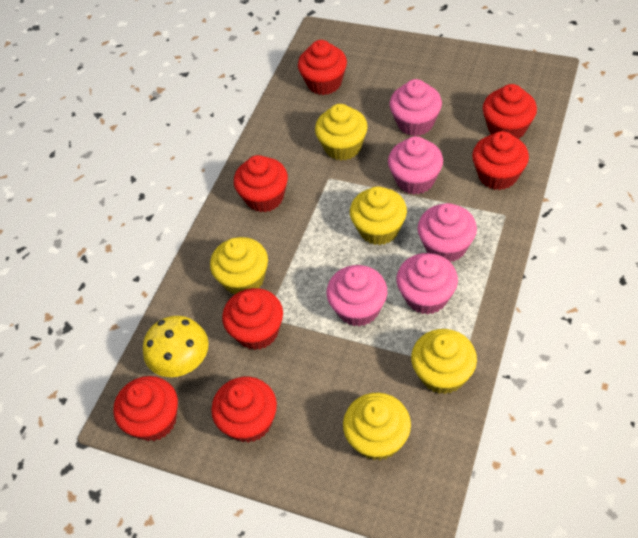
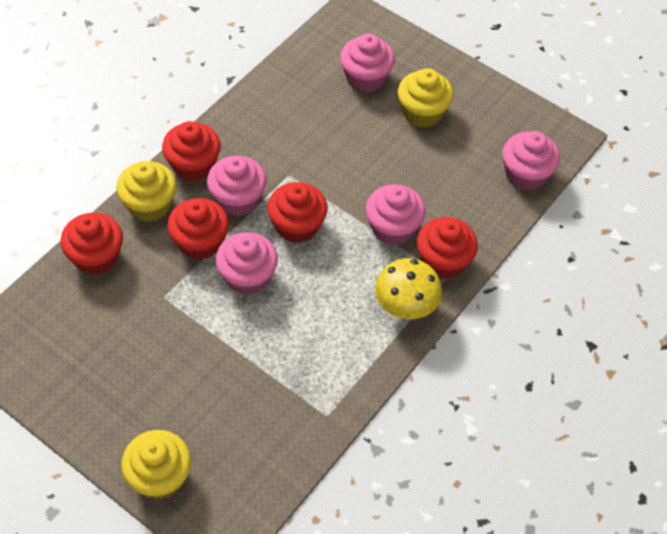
red cupcake: [113,376,178,441] [211,377,277,443] [222,288,283,350] [234,155,288,212] [298,40,347,95] [472,131,529,190] [483,84,537,139] = 7 -> [60,213,123,275] [162,121,221,182] [167,198,229,260] [267,182,327,243] [417,217,478,279] = 5
yellow cupcake: [210,237,268,294] [315,104,368,160] [343,393,411,460] [350,186,407,245] [411,329,477,394] = 5 -> [116,161,177,222] [121,430,191,499] [398,68,453,128] = 3

